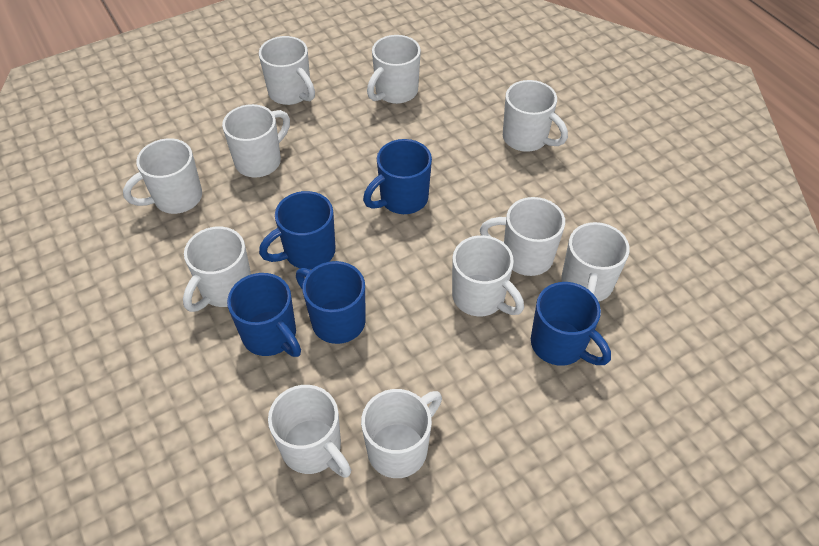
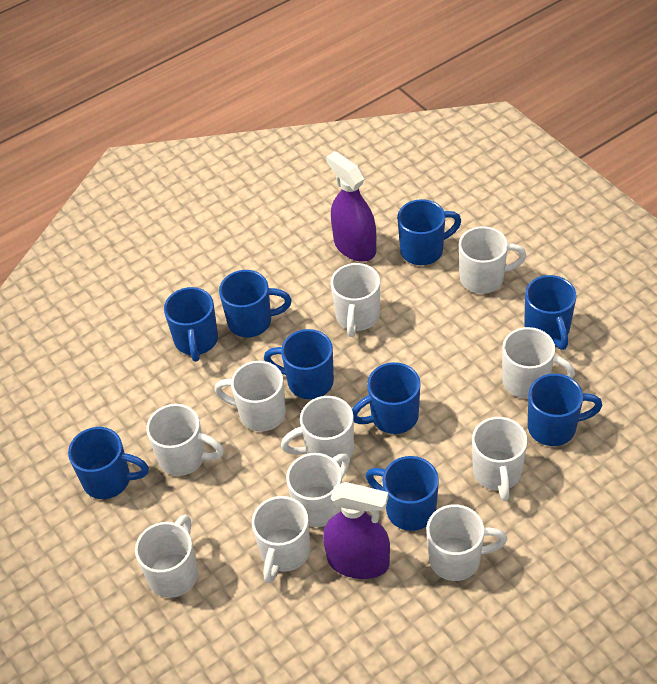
blue mug: [227,273,301,357] [259,191,335,270] [296,261,366,344] [363,139,432,214] [531,282,611,366] = 5 -> [68,427,149,499] [164,287,218,362] [219,270,292,337] [264,329,334,399] [352,362,421,434] [366,456,439,531] [397,199,461,265] [524,275,576,350] [528,373,603,446] = 9
purple spray bottle: none = 0 -> [323,482,390,579] [326,151,376,262] = 2

